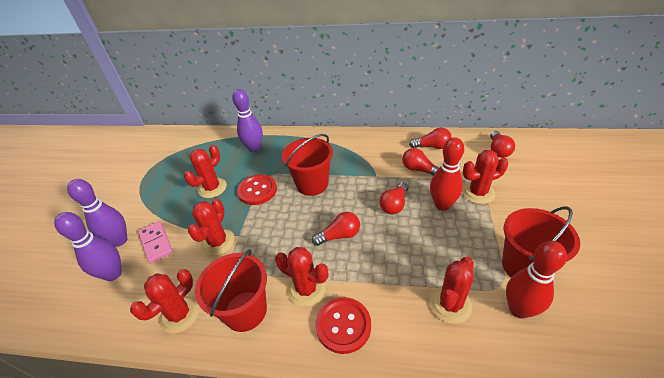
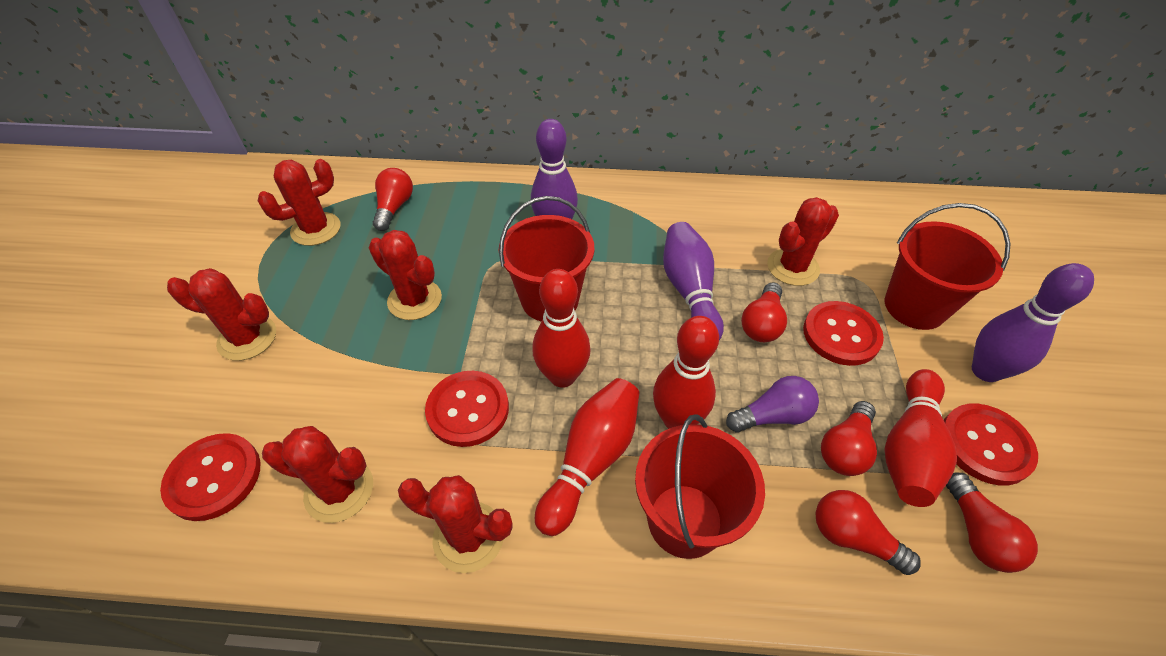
pink domino: [138,221,173,263] = 1 -> none = 0
purple light bulb: none = 0 -> [726,376,819,433] = 1
red bowling pin: [430,137,464,211] [506,241,567,319] = 2 -> [532,269,591,388] [535,378,639,536] [653,316,719,429] [884,369,957,507] = 4
red button: [237,174,277,205] [316,297,371,354] = 2 -> [160,433,260,521] [425,371,509,447] [803,301,884,366] [944,404,1038,485] = 4

